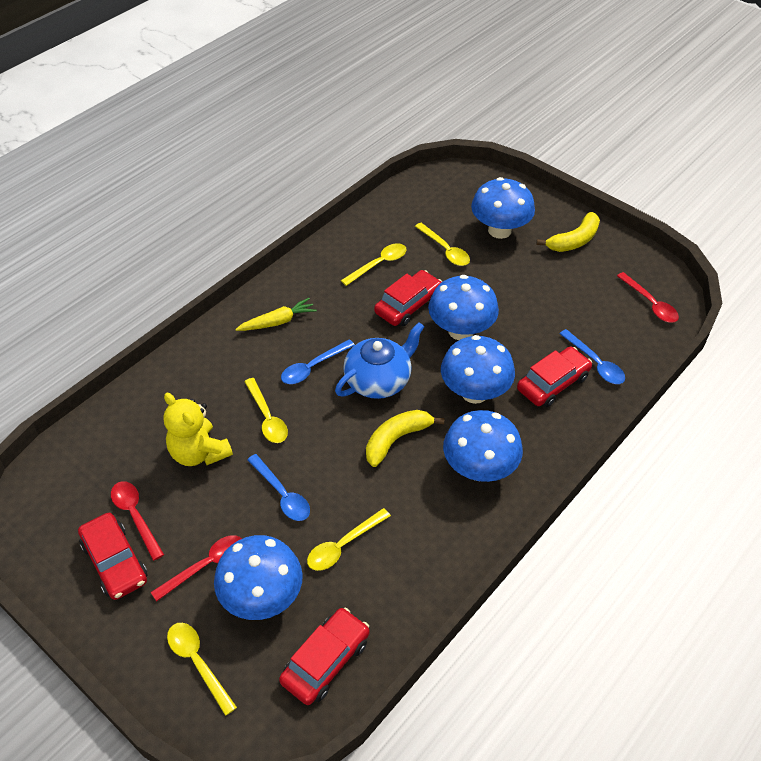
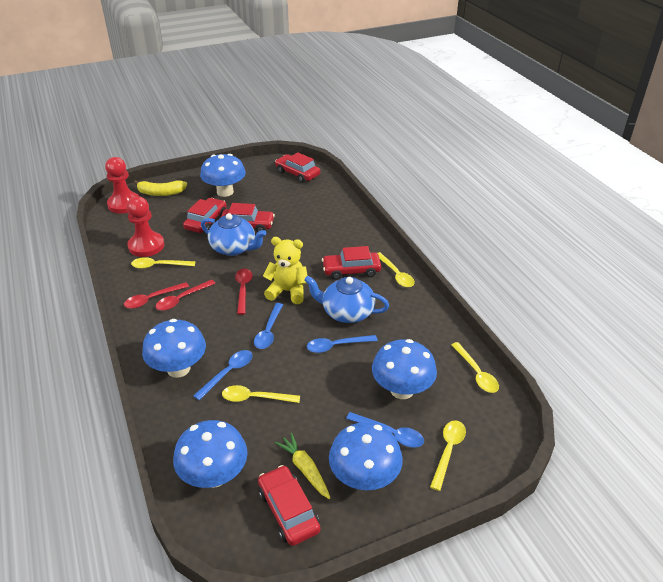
blue spoon: [247,454,310,521] [281,339,355,384] [559,329,625,384] = 3 -> [193,350,253,400] [254,303,283,349] [307,335,378,353] [346,412,424,448] = 4
blue teapot: [335,322,424,399] = 1 -> [201,213,266,256] [304,276,389,323] = 2
red car: [78,513,148,600] [279,608,370,705] [374,270,442,326] [517,347,592,407] = 4 -> [183,198,227,233] [221,203,275,232] [258,465,320,546] [275,152,320,183] [322,246,381,280] = 5
red pawn: none = 0 -> [105,157,140,214] [126,196,165,257] = 2
yellow banana: [366,410,445,467] [537,212,600,252] = 2 -> [134,180,187,196] = 1

